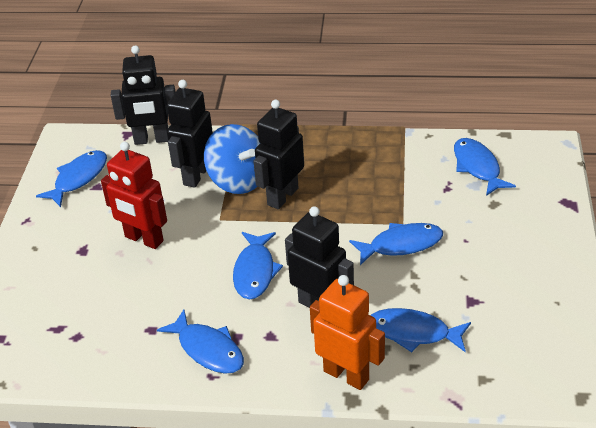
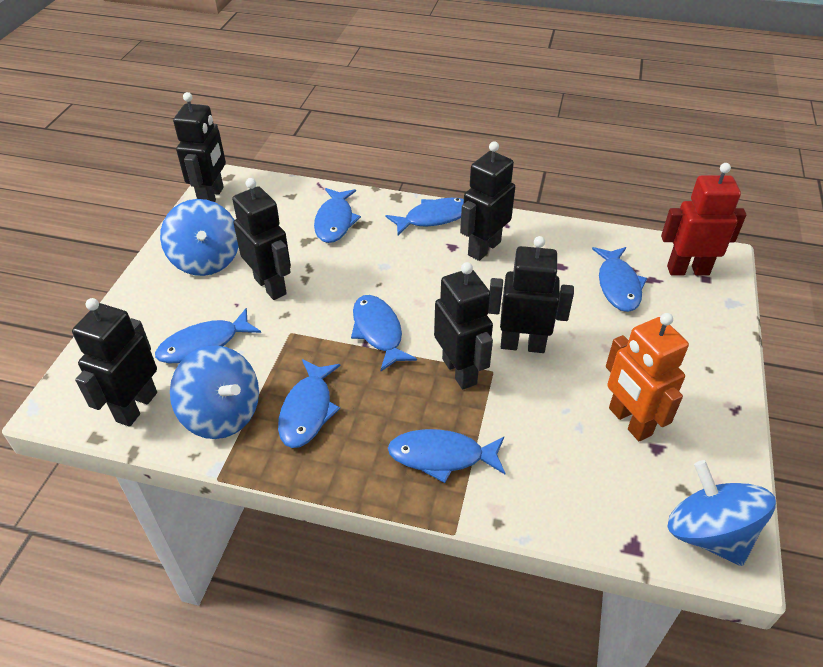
black robot: [111,45,175,145] [167,80,213,188] [253,100,304,209] [285,206,354,308] = 4 -> [72,298,157,427] [173,92,226,202] [232,178,291,300] [434,262,493,389] [460,141,515,261] [488,236,574,353] = 6
blue fish: [36,150,107,207] [157,309,244,374] [233,232,283,299] [349,223,443,265] [370,308,471,352] [454,138,516,196] = 6 -> [155,308,261,363] [278,359,340,448] [314,188,361,243] [351,295,417,372] [385,198,464,235] [388,429,505,483] [592,247,647,312] = 7
blue spinning top: [204,124,260,194] = 1 -> [160,199,239,276] [170,345,259,439] [668,460,776,566] = 3

